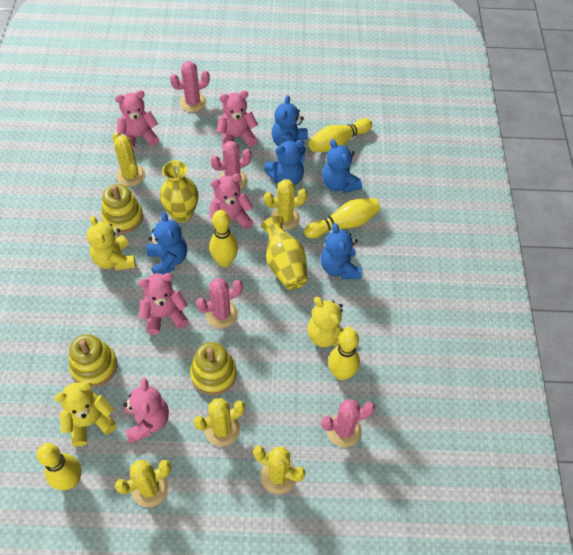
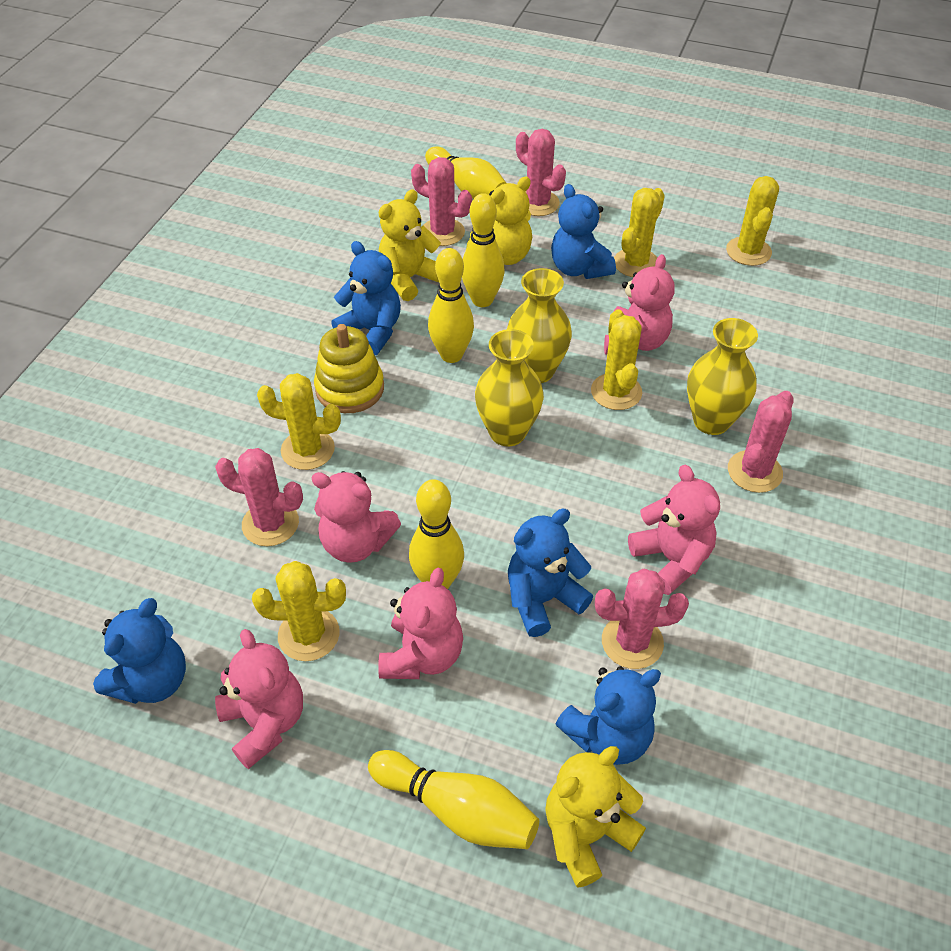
pink cactus: [170,61,210,112] [196,278,243,328] [211,141,252,190] [321,399,375,447] = 4 -> [215,448,303,546] [411,157,472,246] [516,129,566,216] [595,569,689,669] [728,391,794,493] = 5
yellow stacking toy: [69,334,117,388] [101,184,143,234] [190,342,237,395] = 3 -> [314,324,384,413] = 1
yellow vase: [160,160,198,222] [261,216,307,290] = 2 -> [475,329,544,446] [507,268,572,383] [687,318,758,435] = 3

